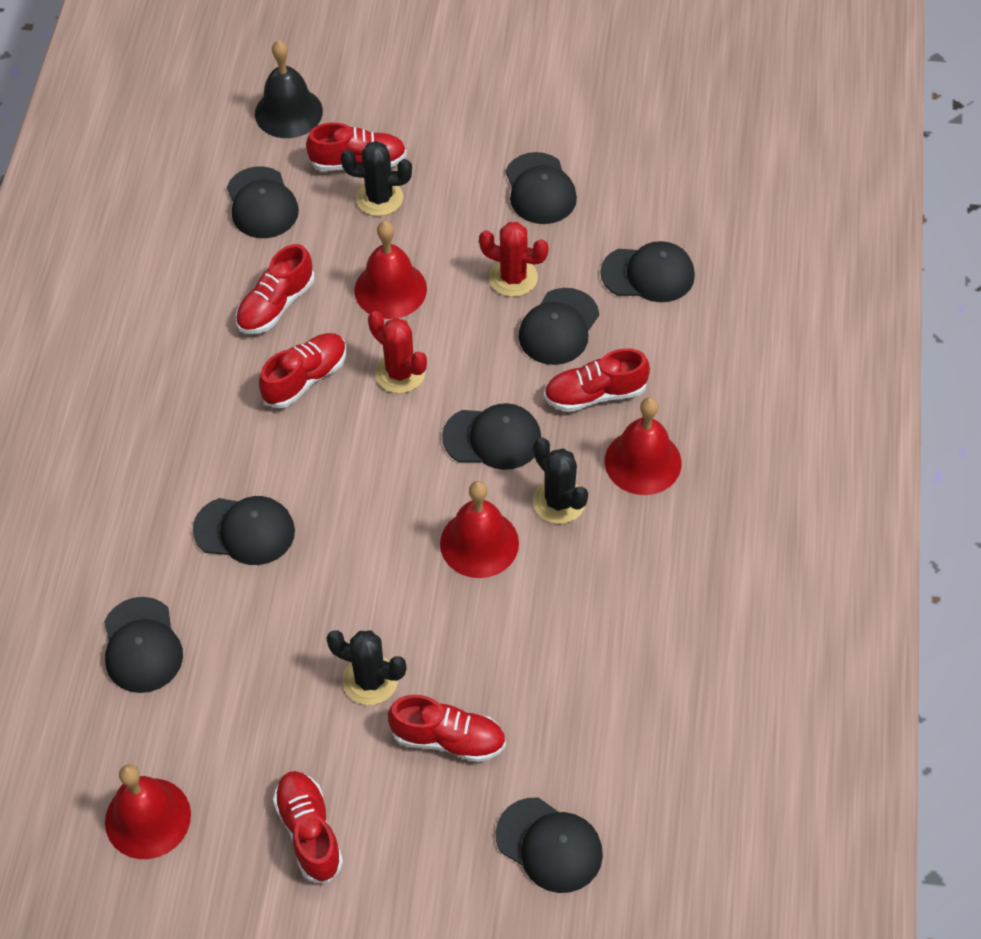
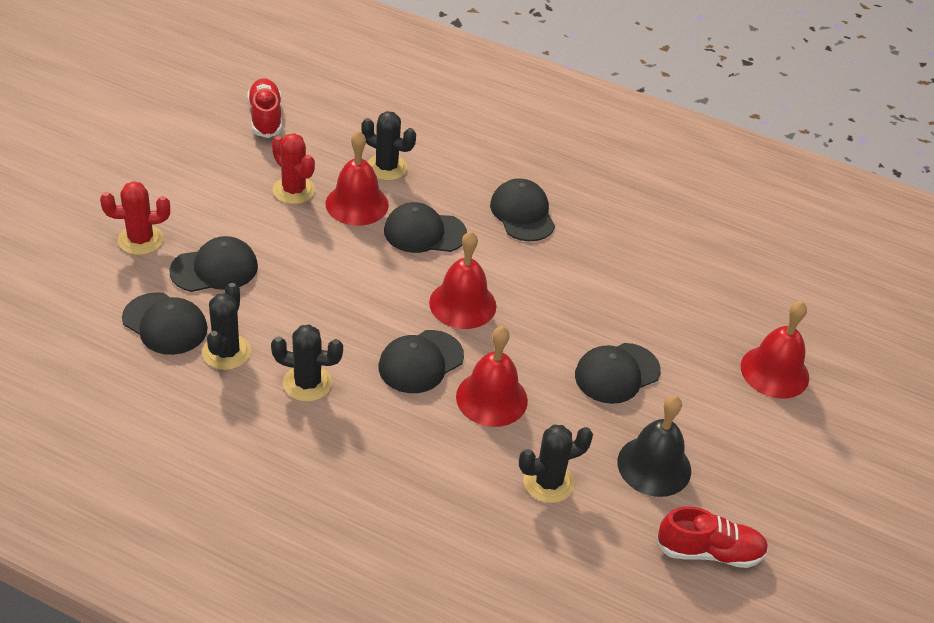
black cactus: [326,630,407,705] [341,141,412,216] [533,437,588,524] = 3 -> [202,283,251,370] [271,324,343,402] [361,111,416,181] [519,425,593,503] = 4
black cap: [104,597,183,693] [193,496,295,565] [227,166,299,238] [442,403,541,470] [496,798,603,893] [506,152,577,224] [519,288,599,365] [600,241,695,302] = 8 -> [122,292,208,355] [169,236,258,292] [378,330,464,393] [384,202,467,253] [490,178,555,241] [575,343,661,404] = 6
red shoe: [236,244,315,334] [259,333,347,408] [273,771,343,883] [306,123,407,171] [388,695,506,762] [544,348,650,412] = 6 -> [247,78,282,138] [656,506,769,568] = 2

